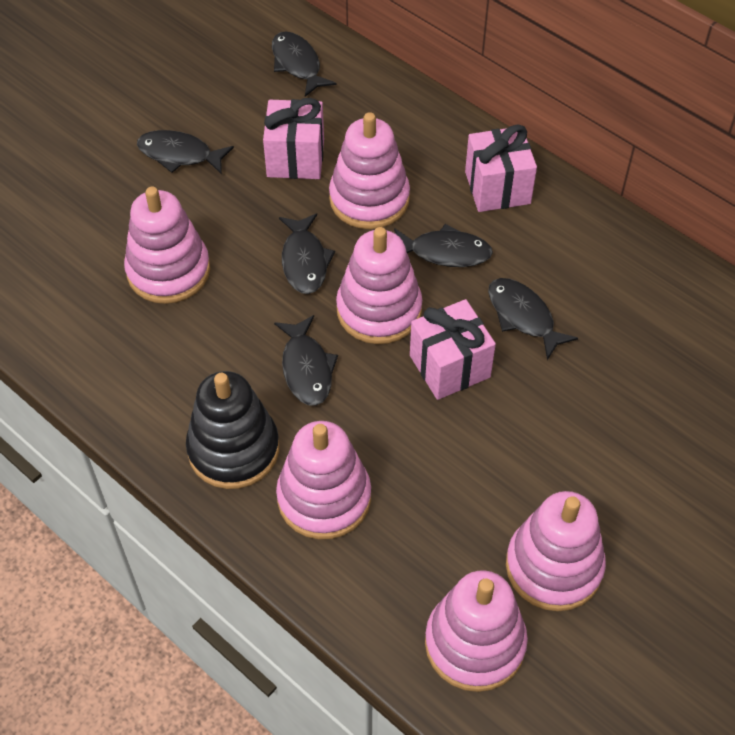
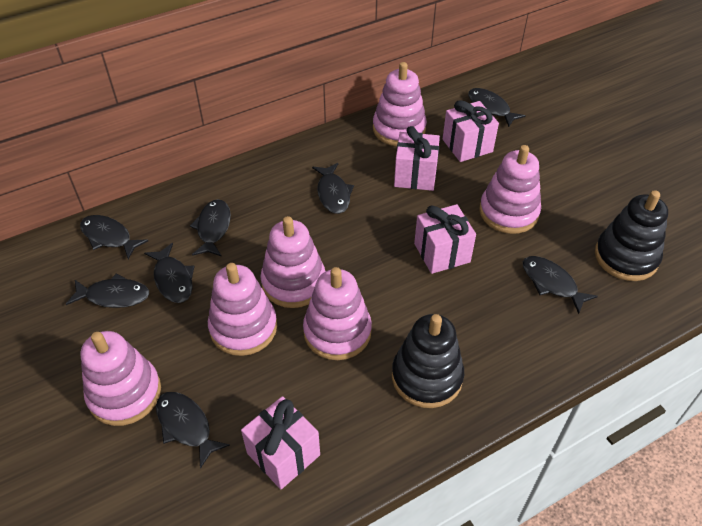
black fish: [137,130,234,174] [272,31,336,97] [274,315,338,406] [279,213,335,294] [394,224,493,267] [488,278,578,360] = 6 -> [66,273,149,308] [80,215,148,260] [144,243,195,303] [156,392,230,469] [190,199,231,257] [312,163,354,214] [468,88,526,127] [523,256,598,314] = 8
black stacking toy: [186,371,279,489] = 1 -> [392,314,464,408] [595,190,668,281] = 2
pink gift: [263,98,324,179] [410,299,496,400] [465,124,537,212] = 3 -> [241,396,320,489] [394,126,440,191] [414,204,476,274] [443,100,499,162] = 4

